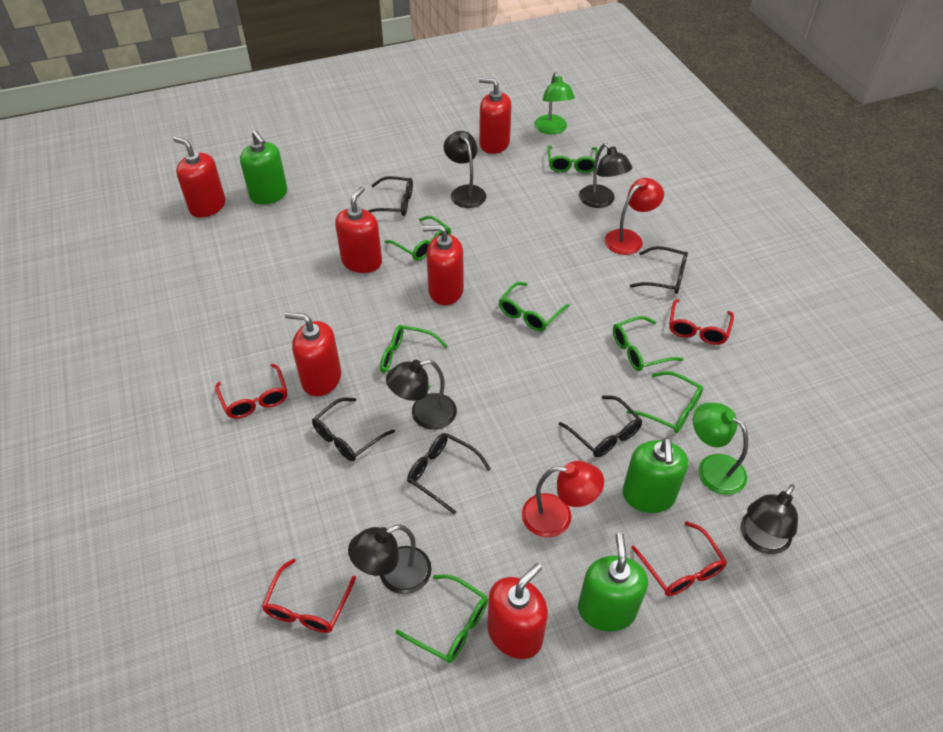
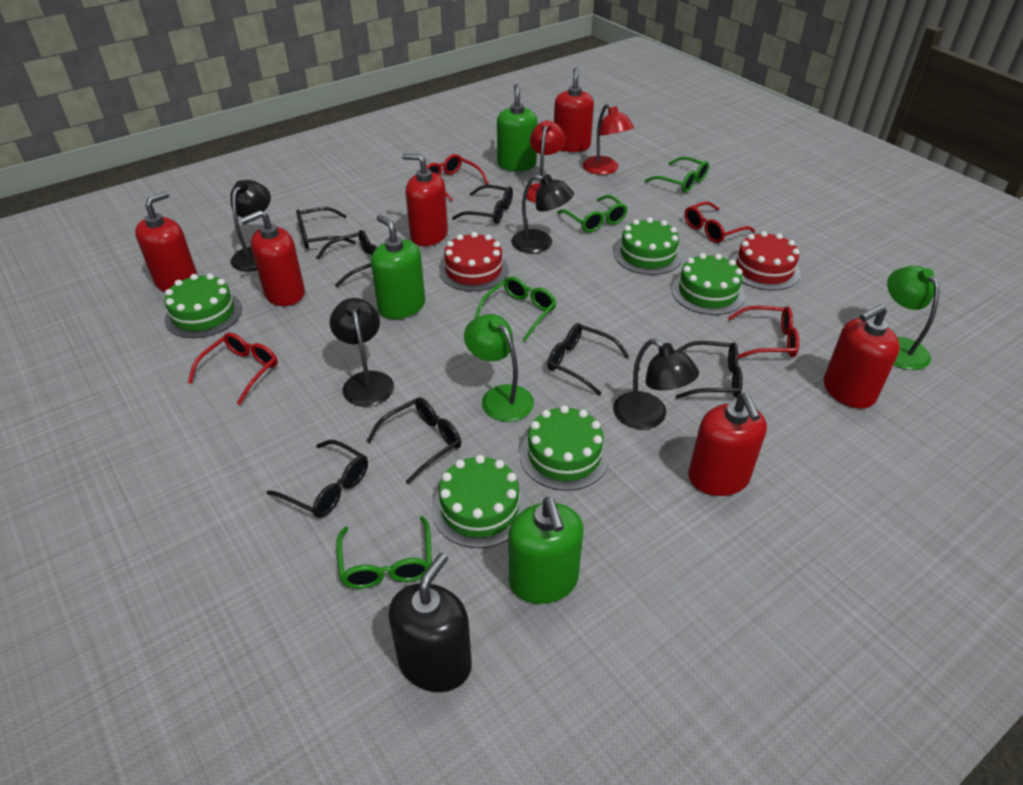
black glasses: [312,398,395,461] [368,176,413,216] [407,433,491,514] [559,395,643,457] [629,246,688,294] = 5 -> [267,440,368,518] [296,207,356,249] [316,230,377,287] [366,397,461,484] [452,185,513,224] [547,323,629,396] [676,341,743,399] = 7
black lamp: [348,524,432,594] [386,360,457,430] [444,131,486,208] [579,143,632,208] [741,484,798,554] = 5 -> [230,180,271,272] [330,298,394,407] [511,174,574,253] [613,339,699,429] = 4
black soap dispenser: none = 0 -> [388,553,472,692] = 1
green cake: none = 0 -> [164,273,242,338] [432,455,528,548] [520,405,610,491] [614,217,682,275] [672,253,745,315] = 5
green glasses: [380,325,448,388] [385,216,451,261] [395,574,488,663] [498,282,570,331] [547,145,598,173] [613,316,683,371] [627,371,703,433] = 7 -> [337,516,432,589] [474,276,557,341] [557,195,627,233] [645,157,709,193] = 4
red cake: none = 0 -> [439,232,509,291] [731,231,800,291] = 2

